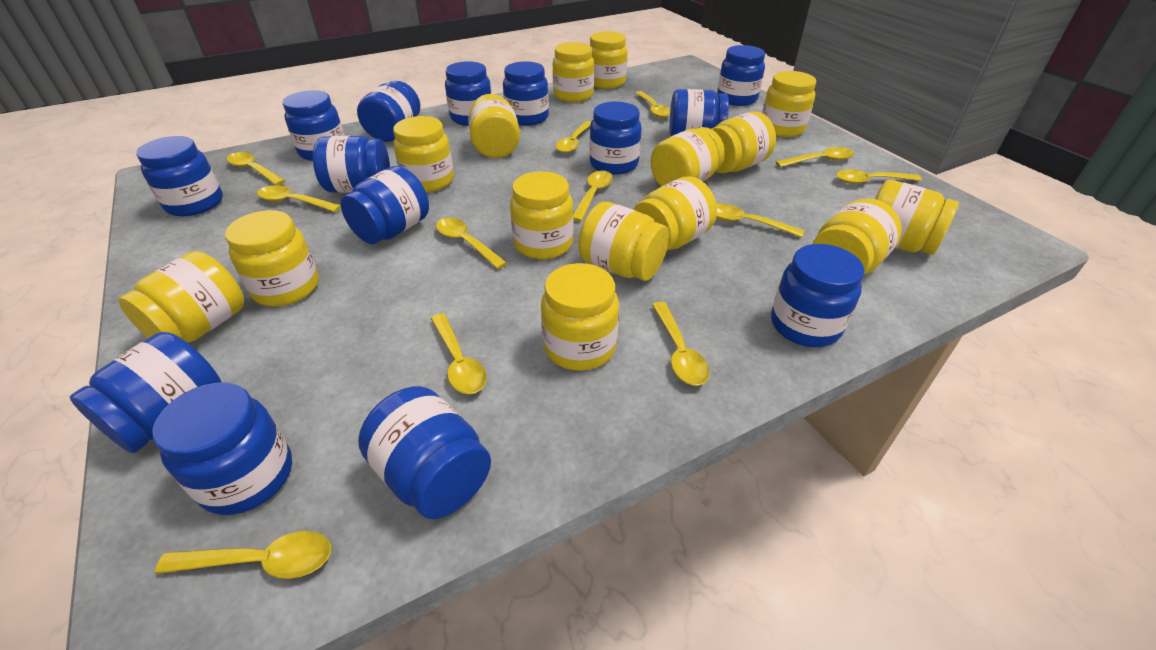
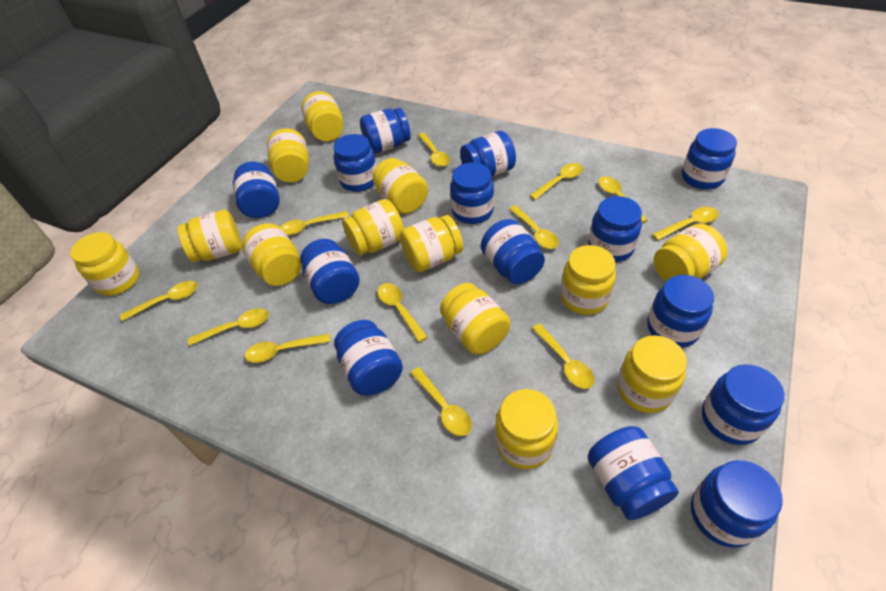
yellow jar: [119,251,244,342] [225,210,319,307] [393,116,454,192] [468,94,520,158] [510,171,574,259] [541,263,619,371] [552,42,594,102] [578,202,669,281] [590,31,628,89] [633,176,717,250] [651,127,725,187] [712,111,776,173] [762,71,816,137] [813,198,902,275] [875,180,959,255] = 15 -> [70,232,140,296] [178,210,242,262] [242,223,302,286] [267,128,309,183] [301,91,343,141] [342,199,404,256] [373,158,428,214] [400,215,463,272] [440,283,511,355] [495,389,558,469] [560,245,616,315] [617,335,687,413] [654,224,727,282] = 13

